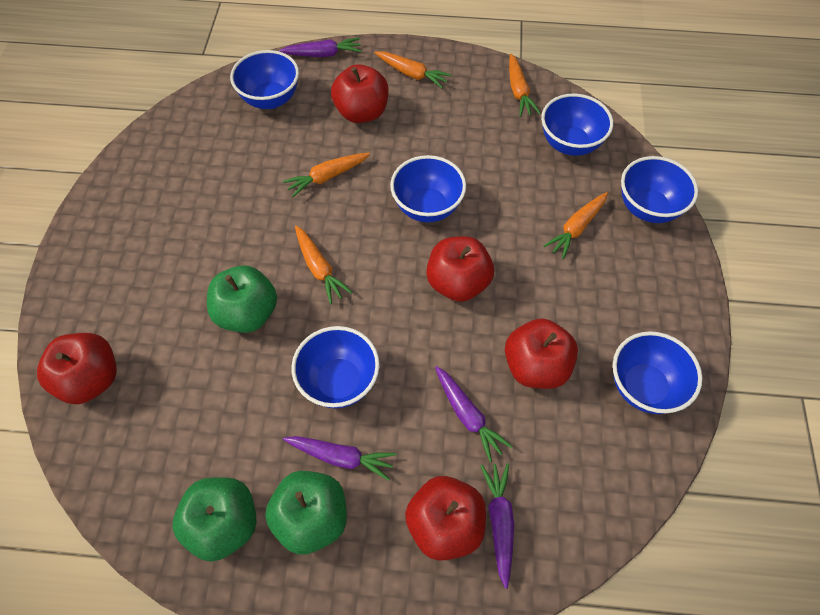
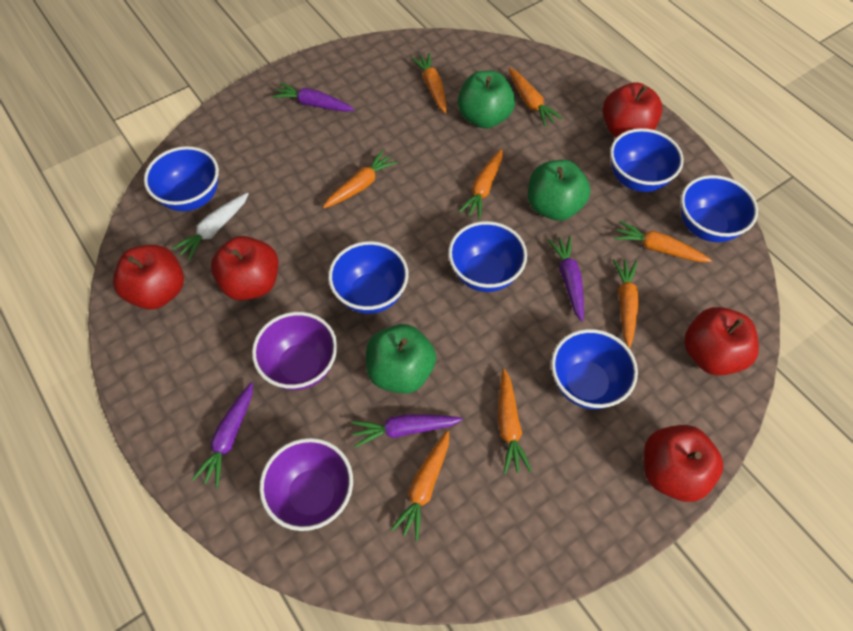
orange carrot: [283,153,370,197] [295,226,352,304] [374,51,452,88] [509,54,541,117] [544,192,608,259] = 5 -> [323,150,398,208] [391,431,449,541] [411,53,447,114] [459,149,503,219] [498,369,532,474] [508,68,563,127] [613,259,639,348] [614,221,712,262] = 8
purple bowl: none = 0 -> [252,312,337,390] [259,438,353,531] = 2
white carrot: none = 0 -> [172,193,249,261] = 1

